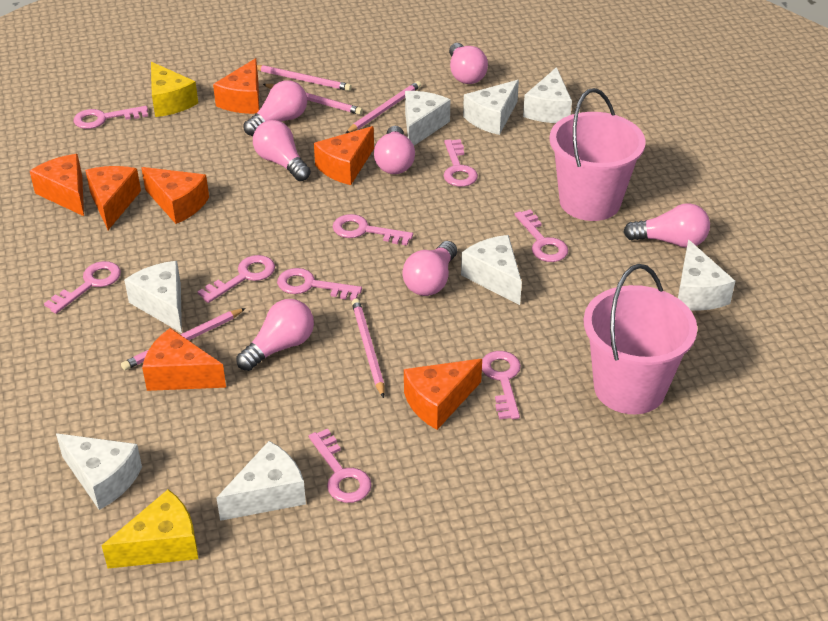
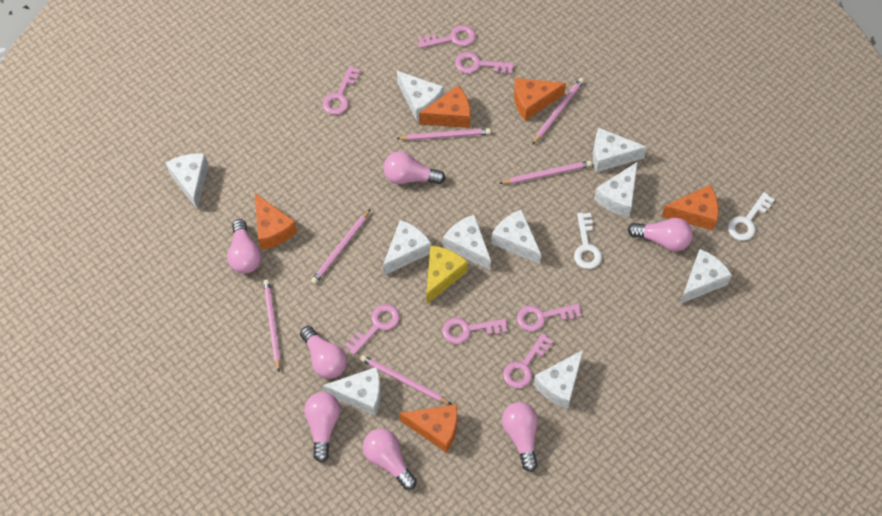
orange cheese: [30,154,84,216] [85,166,141,230] [141,167,209,224] [142,328,226,391] [213,58,259,114] [314,126,374,185] [404,359,482,430] = 7 -> [255,193,297,250] [400,404,457,453] [419,85,470,128] [514,78,566,121] [661,185,719,230] = 5
pink bucket: [549,88,646,221] [584,264,697,414] = 2 -> none = 0
pink key: [44,261,121,314] [74,106,148,129] [198,255,275,303] [277,268,362,300] [309,429,372,503] [333,214,413,246] [444,139,478,187] [482,351,521,419] [515,209,568,262] = 9 -> [323,66,360,115] [345,304,400,355] [418,25,476,48] [442,318,507,344] [455,52,514,74] [503,333,553,388] [517,304,581,331] = 7
pink pencil: [121,308,246,370] [257,65,352,91] [263,84,363,115] [345,81,421,134] [352,299,385,398] = 5 -> [263,279,281,372] [311,209,371,284] [360,355,452,405] [396,128,491,141] [499,160,592,184] [532,78,584,145] = 6
white cheese: [56,433,142,510] [124,261,182,333] [216,441,306,521] [405,91,450,146] [461,235,522,305] [463,80,519,135] [523,67,572,123] [678,240,735,311] = 8 -> [166,154,208,210] [323,367,381,416] [383,220,431,275] [397,71,444,121] [443,215,491,270] [491,209,541,264] [533,350,583,409] [593,128,647,172] [594,162,638,217] [680,249,732,304] = 10
white key: none = 0 -> [574,212,602,269] [728,192,775,241] = 2
yellow cheese: [101,489,198,568] [151,62,198,117] = 2 -> [426,245,468,304] = 1

